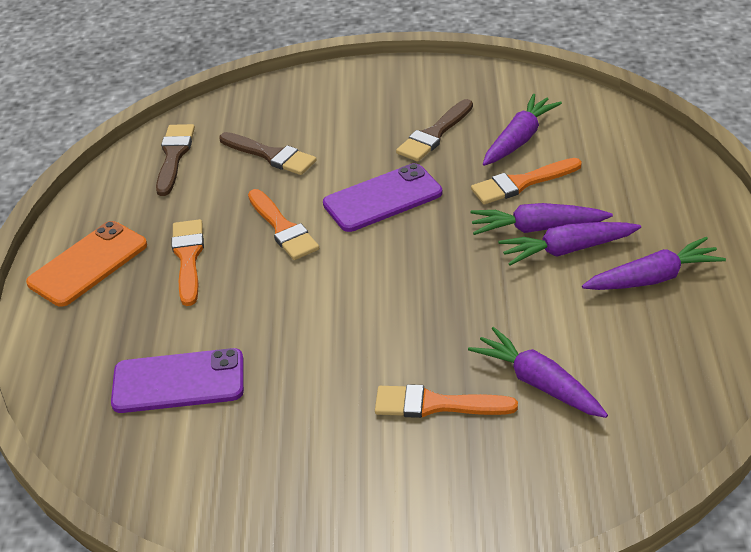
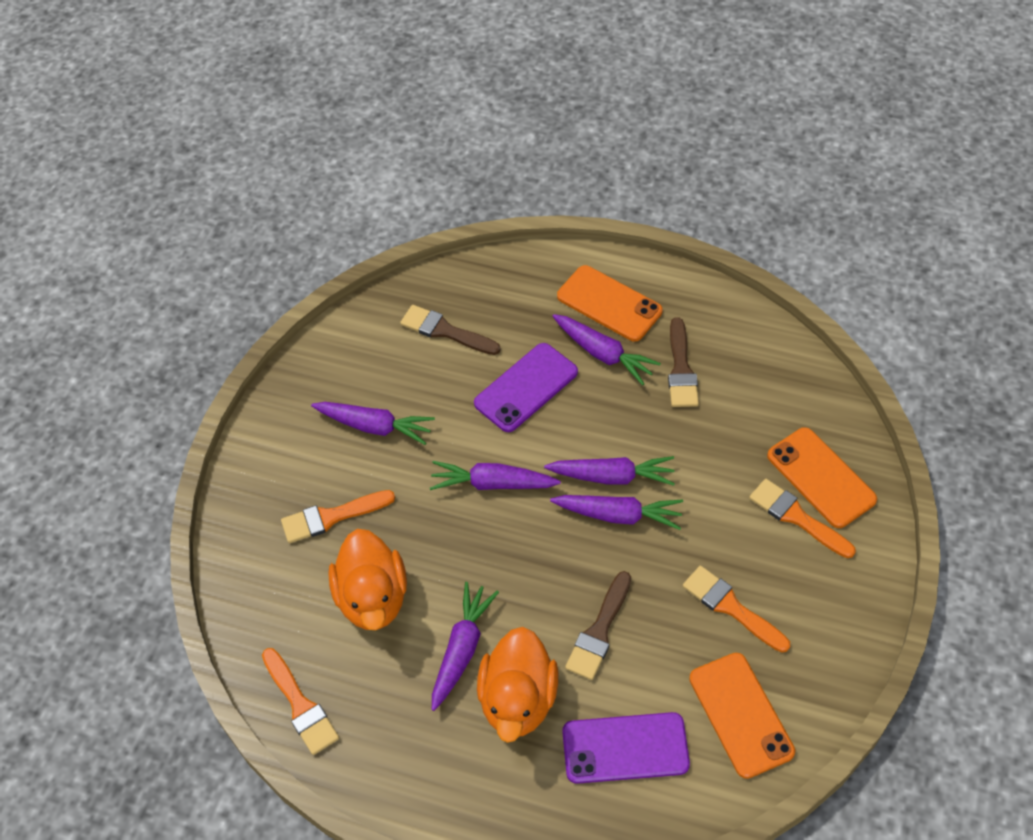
orange duck: none = 0 -> [328,529,407,630] [477,627,558,743] = 2
orange phone: [26,221,147,307] = 1 -> [557,265,663,342] [689,653,795,779] [767,427,877,528] = 3
purple carrot: [468,327,608,418] [470,203,613,235] [483,94,562,166] [498,222,641,266] [582,237,726,290] = 5 -> [311,402,435,445] [430,461,561,490] [432,582,499,711] [544,456,675,486] [550,495,683,530] [553,314,661,385] = 6

